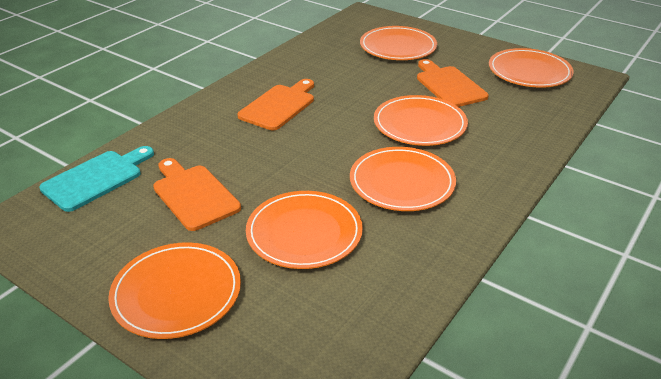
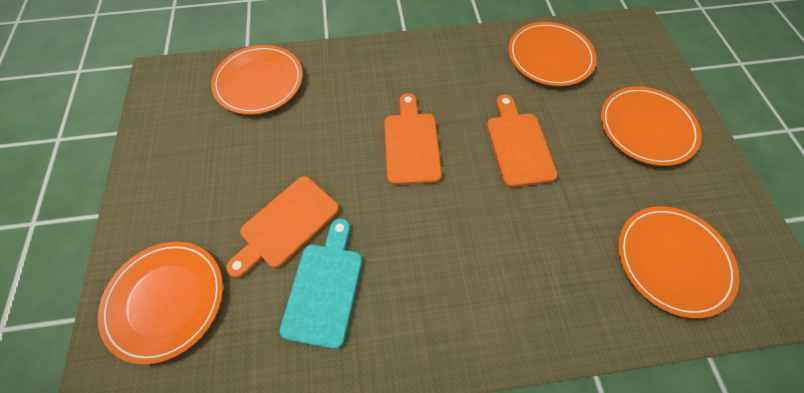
orange plate: [108,242,241,339] [246,191,363,269] [350,147,456,211] [360,26,437,60] [374,95,468,146] [489,48,574,88] = 6 -> [98,242,223,364] [211,45,303,115] [508,22,597,86] [601,86,702,166] [618,206,739,318] = 5

